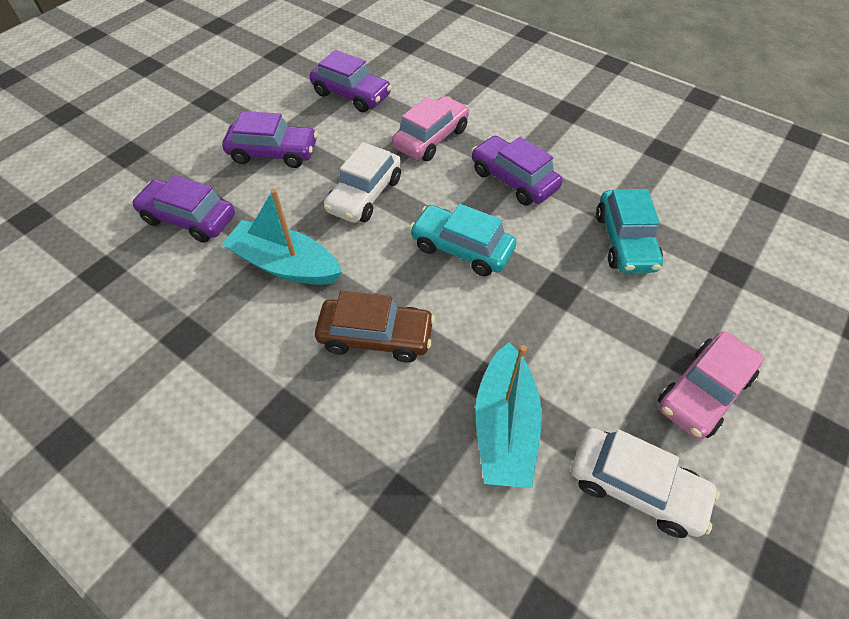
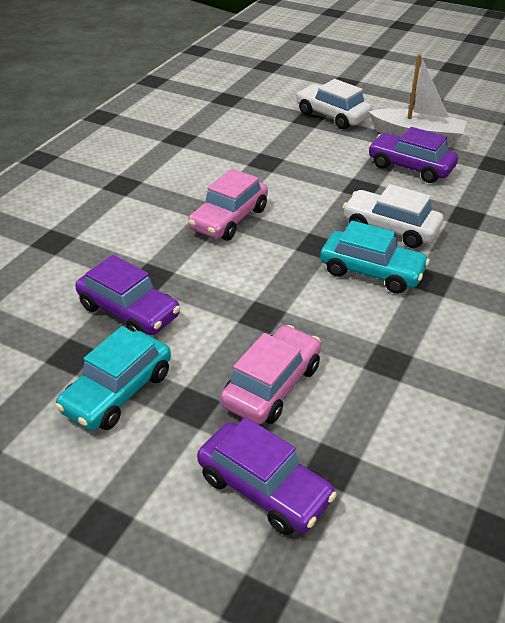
brown car: [315,291,435,362] = 1 -> none = 0
purple car: [131,175,235,243] [222,111,317,168] [310,50,392,112] [471,136,563,206] = 4 -> [75,255,180,335] [197,417,337,535] [368,127,458,183] = 3
turquoise boat: [221,189,342,285] [476,342,542,488] = 2 -> none = 0
white boat: none = 0 -> [368,54,467,147] = 1

